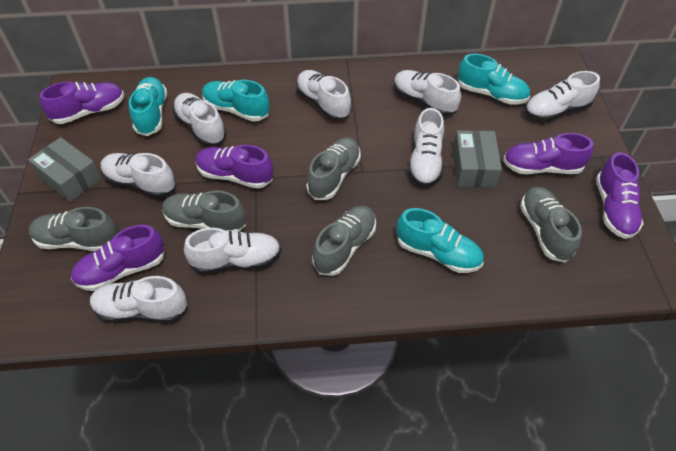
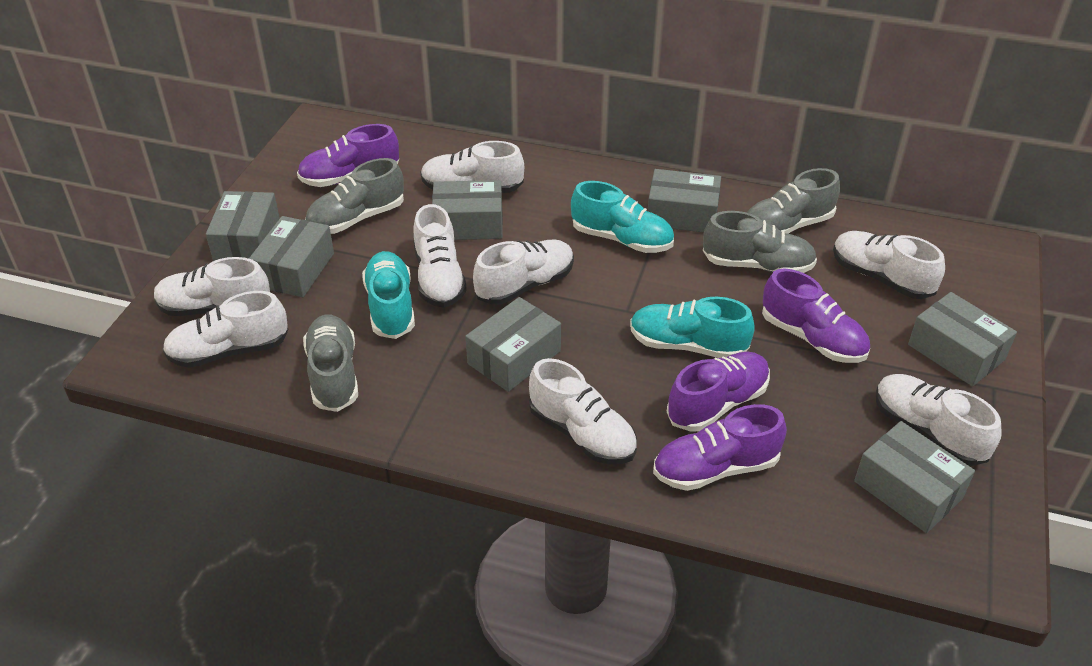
grey box: [28,137,102,202] [453,130,502,187] = 2 -> [206,191,280,261] [249,216,334,297] [432,180,503,240] [465,297,561,392] [648,169,721,233] [854,421,975,533] [908,292,1017,386] = 7
grey shoe: [29,207,118,251] [162,190,246,231] [306,137,361,200] [312,206,376,276] [520,187,582,262] = 5 -> [303,315,358,412] [305,158,404,234] [703,211,817,273] [747,168,840,234] = 4
purple shoe: [40,82,124,124] [71,225,165,291] [195,145,273,189] [503,133,593,174] [596,152,643,239] = 5 -> [297,124,399,187] [653,404,787,491] [667,352,770,432] [762,269,870,363] = 4
turquoise shoe: [129,77,167,136] [202,80,269,122] [397,208,484,273] [458,54,530,105] = 4 -> [362,251,415,339] [571,181,674,253] [630,297,755,358] = 3

